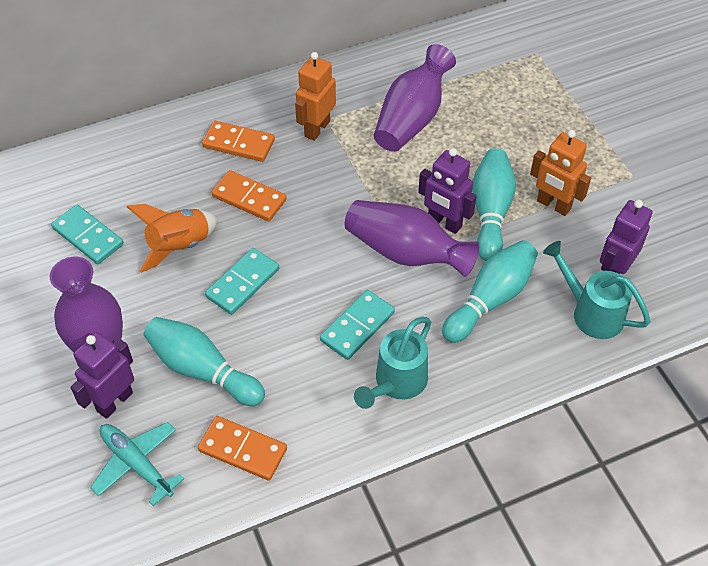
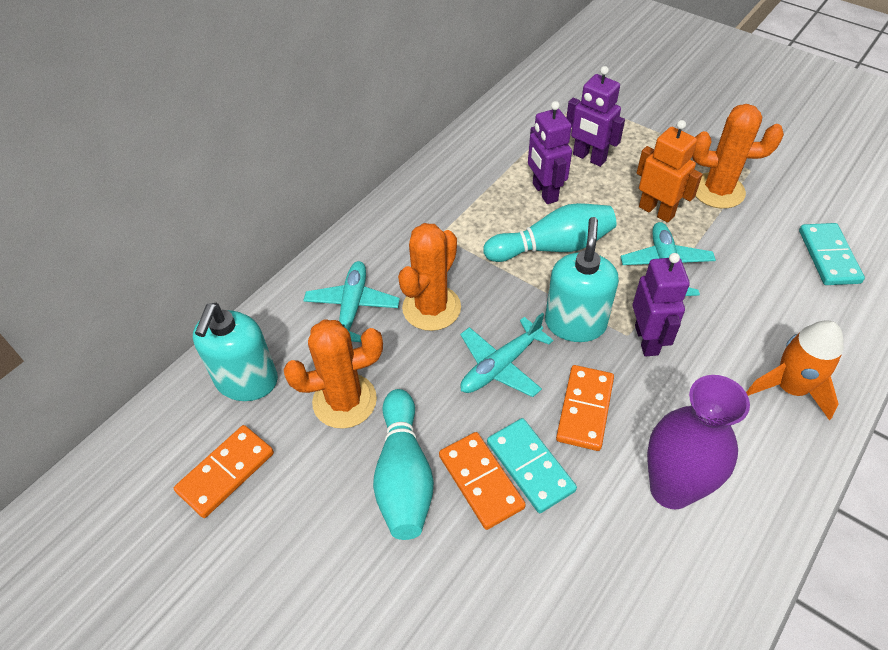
orange cactus: none = 0 -> [283,319,383,429] [398,223,461,331] [692,104,784,209] = 3
orange robot: [295,52,336,141] [530,130,591,216] = 2 -> [637,120,703,223] = 1
purple vase: [50,257,123,353] [345,200,479,277] [374,44,456,152] = 3 -> [647,375,750,509] = 1
turquoise bowling pin: [143,317,265,406] [442,240,538,343] [472,148,516,261] = 3 -> [373,389,434,540] [483,203,616,262] = 2
turquoise domino: [51,204,124,264] [205,248,279,315] [320,290,395,360] = 3 -> [487,418,577,513] [799,223,865,285] = 2
turquoise plane: [90,422,184,506] = 1 -> [303,261,400,342] [460,313,553,397] [621,222,716,296] = 3
turquoise soap dispenser: none = 0 -> [193,303,278,401] [545,217,619,342] = 2
turquoise watering can: [354,317,431,409] [543,241,650,339] = 2 -> none = 0

